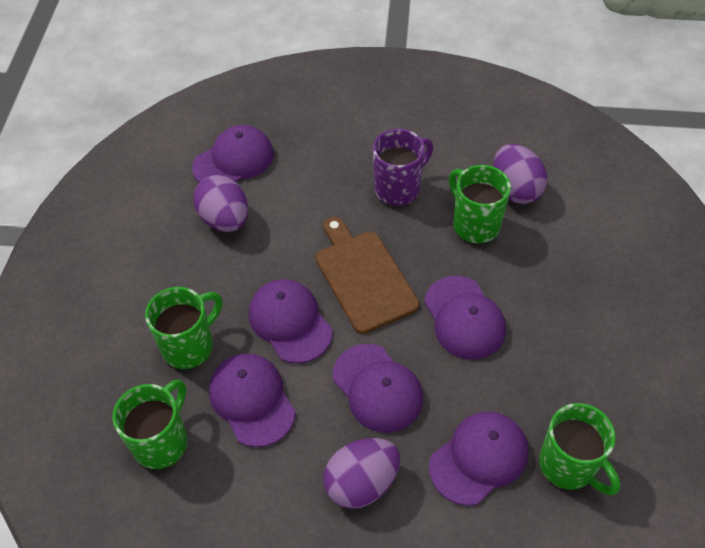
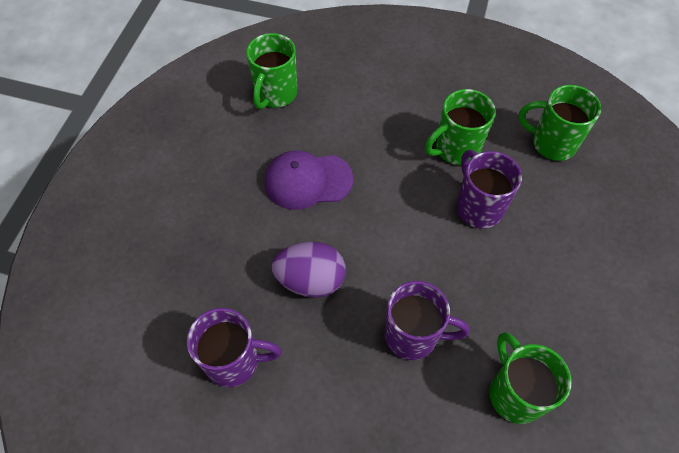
brown cutting board: [316,217,419,334] = 1 -> none = 0
purple cap: [192,125,274,183] [209,353,296,447] [249,279,332,363] [333,344,423,433] [424,276,506,359] [429,411,529,506] = 6 -> [264,150,353,210] = 1
purple egg: [193,175,248,232] [323,438,400,509] [493,144,547,204] = 3 -> [271,242,346,298] = 1
purple mug: [373,129,433,206] = 1 -> [187,308,282,387] [385,281,470,360] [457,150,522,229] = 3

